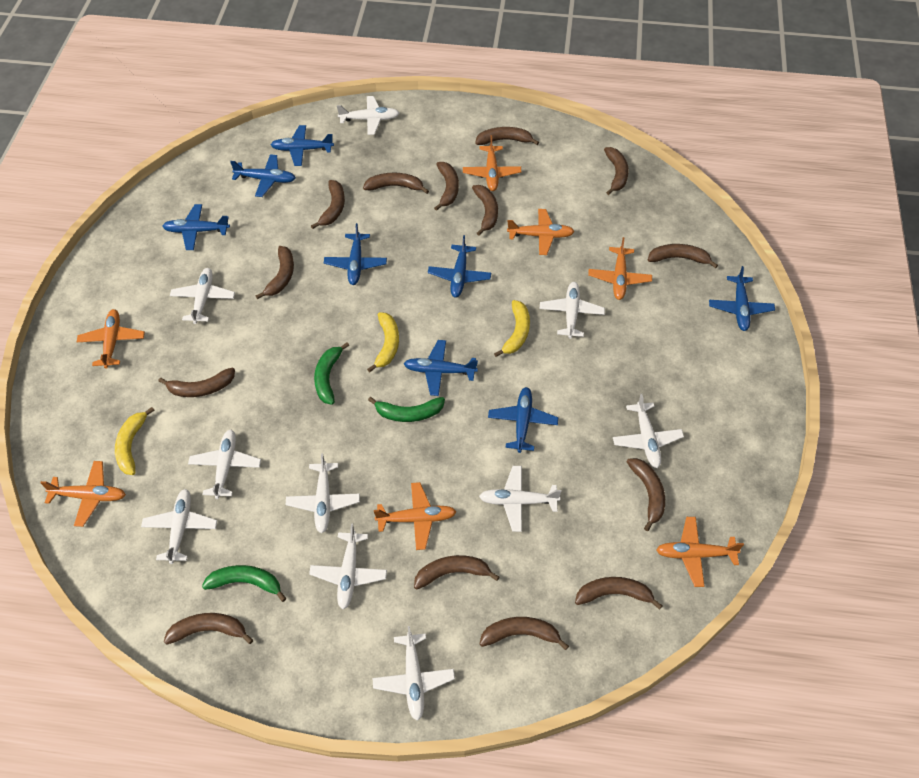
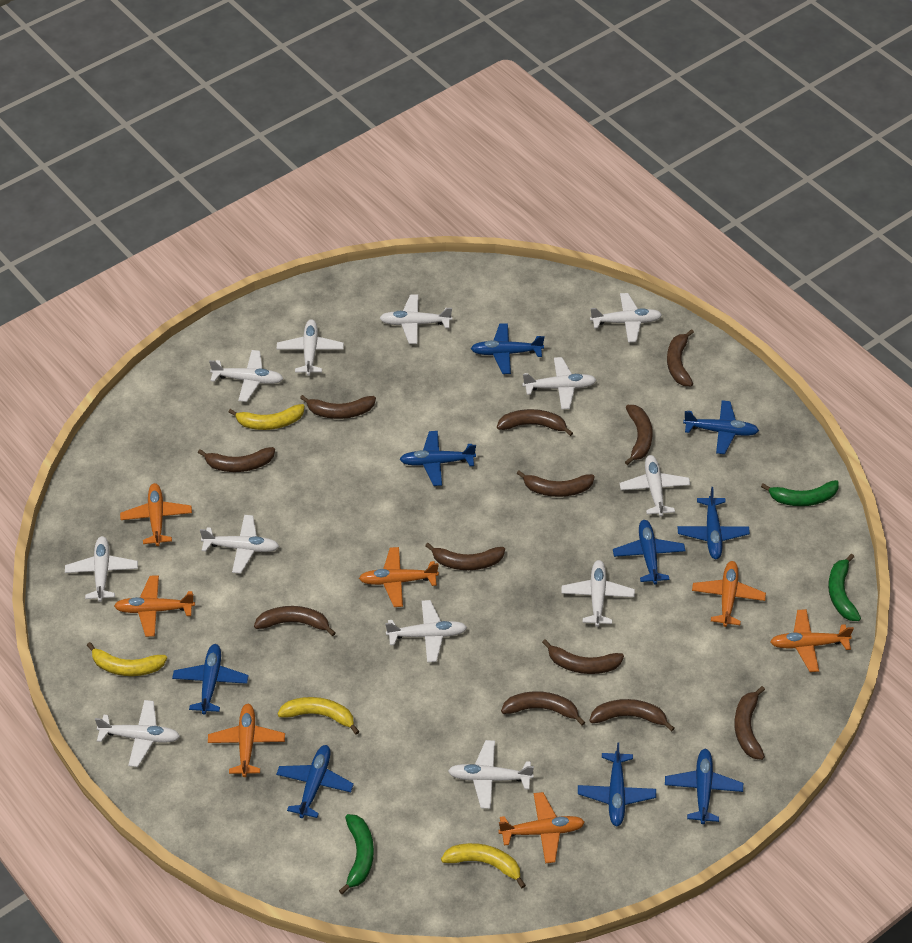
blue plane: [162,204,230,250] [230,154,296,197] [271,125,334,166] [324,223,387,285] [404,340,478,396] [428,235,491,298] [488,387,558,453] [709,266,775,331] = 8 -> [172,644,248,715] [276,745,354,818] [400,431,476,486] [471,323,545,374] [578,742,656,827] [613,520,685,584] [665,749,743,824] [678,487,750,559] [683,400,759,454] = 9
brown banana: [159,368,235,397] [164,613,253,645] [256,246,294,299] [311,180,345,229] [363,173,429,194] [414,555,499,589] [434,162,459,211] [472,185,498,235] [475,127,539,145] [480,617,569,650] [575,577,662,610] [604,147,629,195] [627,458,665,531] [648,244,718,268] = 14 -> [198,447,275,472] [254,606,336,636] [300,395,376,419] [425,543,505,570] [497,409,573,436] [501,691,585,726] [516,470,595,497] [542,639,624,674] [589,699,674,731] [625,405,653,465] [667,329,694,386] [734,686,765,760] = 12
white plane: [141,489,217,564] [170,268,235,324] [188,430,261,499] [286,453,360,533] [309,523,387,609] [337,96,399,135] [372,626,455,721] [479,466,561,532] [539,282,605,339] [613,394,684,468] = 10 -> [65,536,138,602] [95,700,180,767] [200,515,279,574] [209,350,284,402] [277,319,344,376] [380,295,452,344] [385,600,467,663] [448,740,534,809] [522,357,596,409] [561,560,635,627] [590,293,662,343] [620,455,691,517] = 12
yellow banana: [115,407,154,475] [367,312,399,372] [494,300,530,357] = 3 -> [87,642,167,676] [229,404,305,430] [277,697,360,735] [441,843,526,888] = 4

